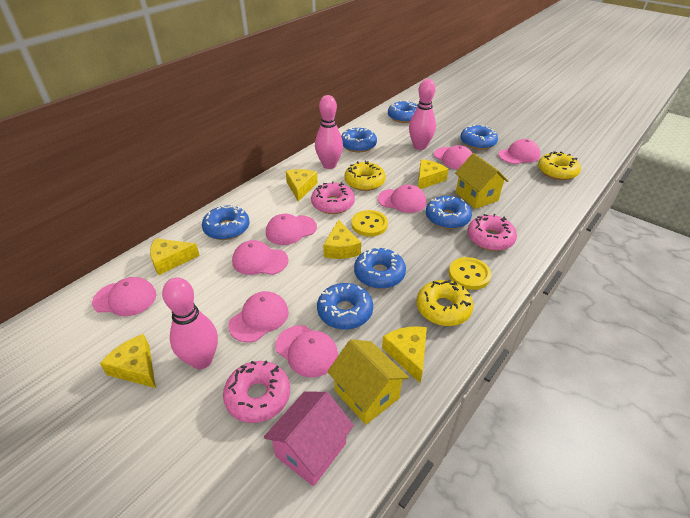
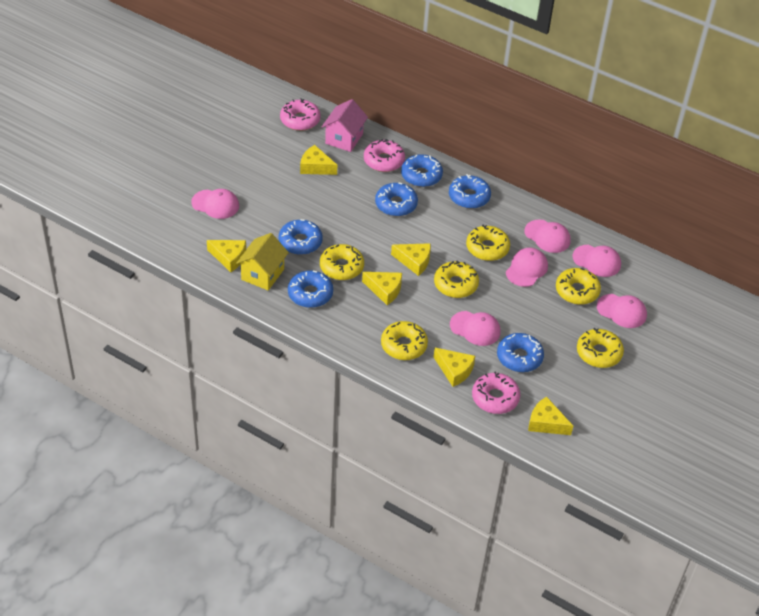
blue donut: [202,205,250,240] [317,283,373,330] [341,128,377,152] [354,247,406,289] [388,100,418,123] [426,196,472,229] [460,125,498,150] = 7 -> [279,219,323,255] [288,270,333,308] [375,182,418,216] [401,154,443,187] [449,174,491,209] [497,333,544,372] = 6
pink bowling pin: [162,277,218,369] [315,95,343,169] [409,79,436,150] = 3 -> none = 0
pink cap: [92,277,156,316] [228,291,289,342] [232,240,288,275] [266,214,317,245] [275,325,338,377] [378,184,426,213] [434,145,472,169] [498,139,540,164] = 8 -> [192,189,239,219] [450,311,500,346] [506,248,548,287] [524,219,571,253] [573,245,621,277] [597,294,647,328] = 6
yellow button: [351,210,388,237] [449,257,491,290] = 2 -> none = 0
yellow donut: [344,161,386,191] [416,280,473,326] [538,151,581,180] = 3 -> [320,244,364,280] [381,321,428,360] [434,261,479,298] [466,225,510,261] [556,268,601,305] [577,328,624,368] = 6
yellow house: [327,339,409,425] [455,153,508,209] = 2 -> [236,233,289,291] = 1

